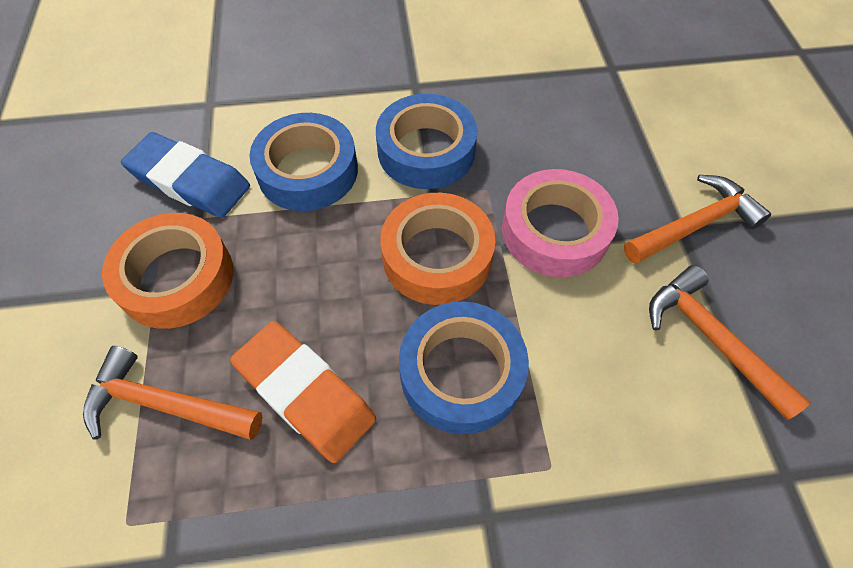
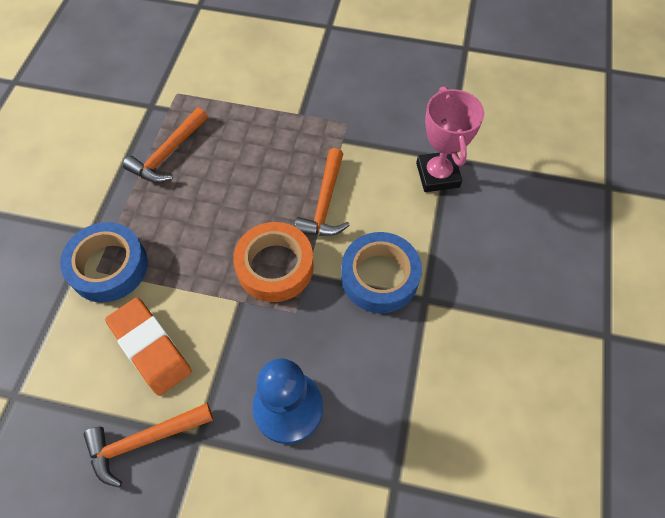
blue eraser: [121,132,250,218] = 1 -> none = 0
blue pawn: none = 0 -> [252,358,323,444] = 1
blue tape: [249,113,358,211] [376,94,478,189] [399,302,529,434] = 3 -> [60,222,148,302] [341,232,422,313] = 2
orange tape: [102,213,233,329] [380,193,495,305] = 2 -> [233,222,314,302] = 1
pink tape: [502,169,619,277] = 1 -> none = 0
pink trophy: none = 0 -> [416,86,484,192] = 1

